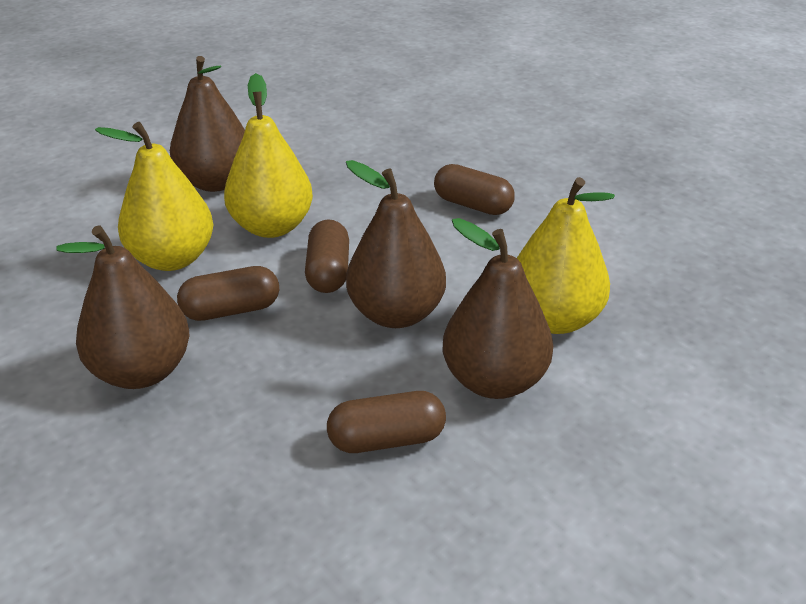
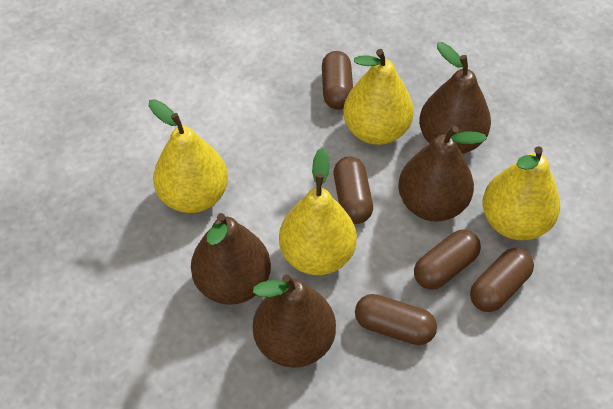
brown capsule: [177,266,279,321] [305,219,349,293] [327,391,446,453] [434,164,515,215] = 4 -> [322,51,353,110] [334,156,373,224] [355,294,437,345] [414,230,481,290] [470,248,534,312] = 5
yellow pear: [95,122,213,271] [224,73,313,238] [517,177,615,334] = 3 -> [149,99,228,213] [279,148,357,275] [343,49,414,145] [482,146,560,240] = 4

